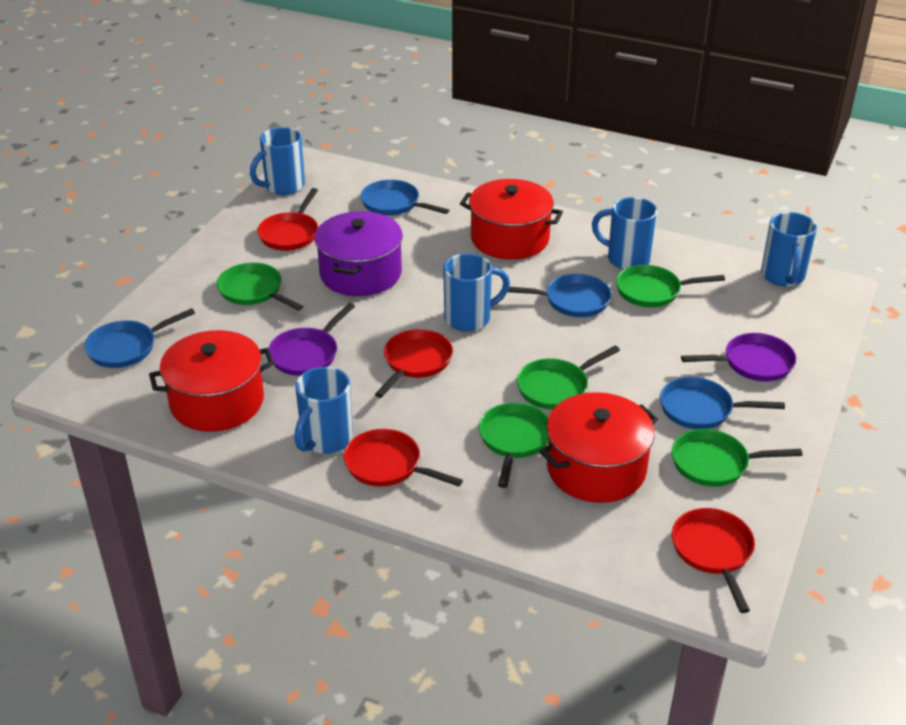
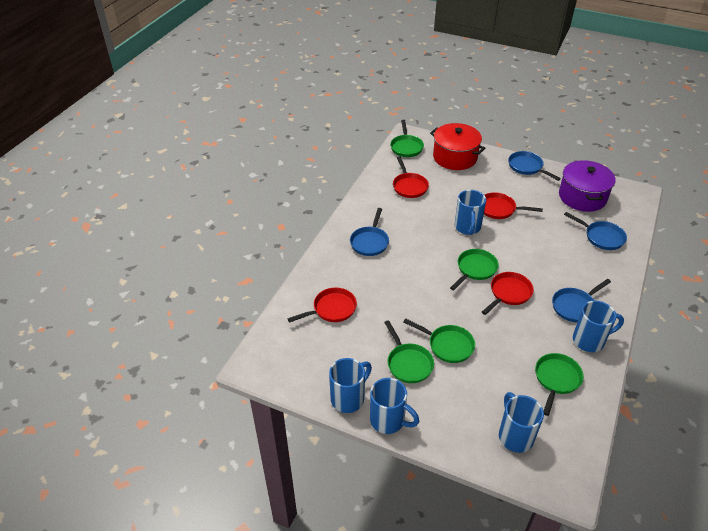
purple pan: [269,303,355,376] [681,333,796,382] = 2 -> none = 0
red pot: [149,330,274,432] [460,179,563,260] [539,392,659,503] = 3 -> [430,123,485,170] = 1

